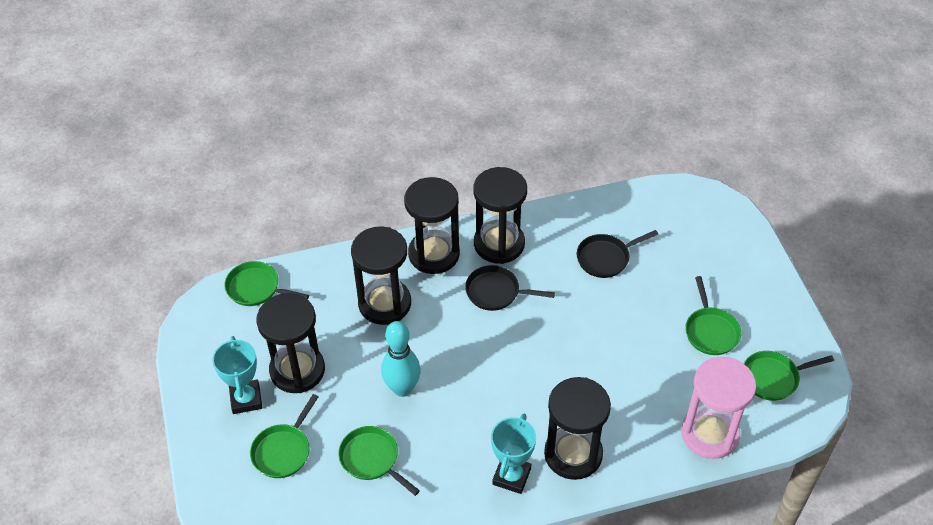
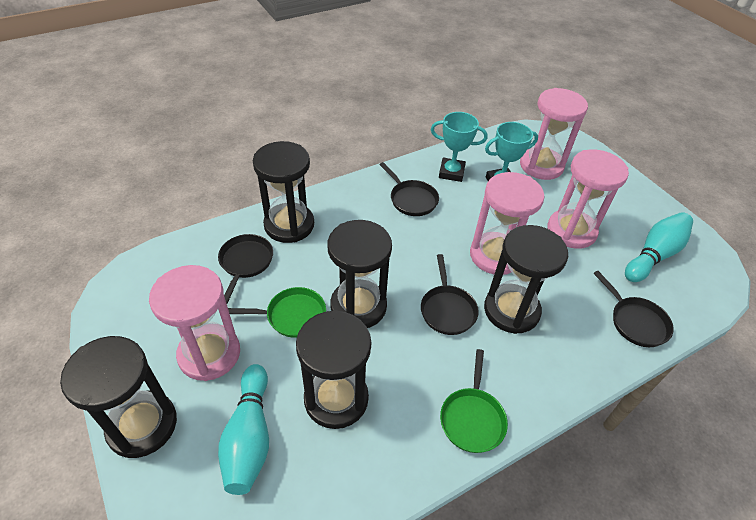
black pan: [465,265,555,311] [577,230,658,278] = 2 -> [218,234,273,304] [379,162,439,216] [421,254,479,335] [593,271,674,347] = 4
green pan: [224,261,309,306] [250,394,318,478] [338,426,420,496] [685,276,741,355] [744,351,834,401] = 5 -> [228,287,326,338] [440,349,508,453] = 2
pink hourglass: [681,357,756,459] = 1 -> [149,265,240,381] [470,172,545,275] [520,88,588,180] [548,149,629,249] = 4
turquoise bowling pin: [381,321,421,397] = 1 -> [218,364,269,495] [625,212,693,282] = 2

